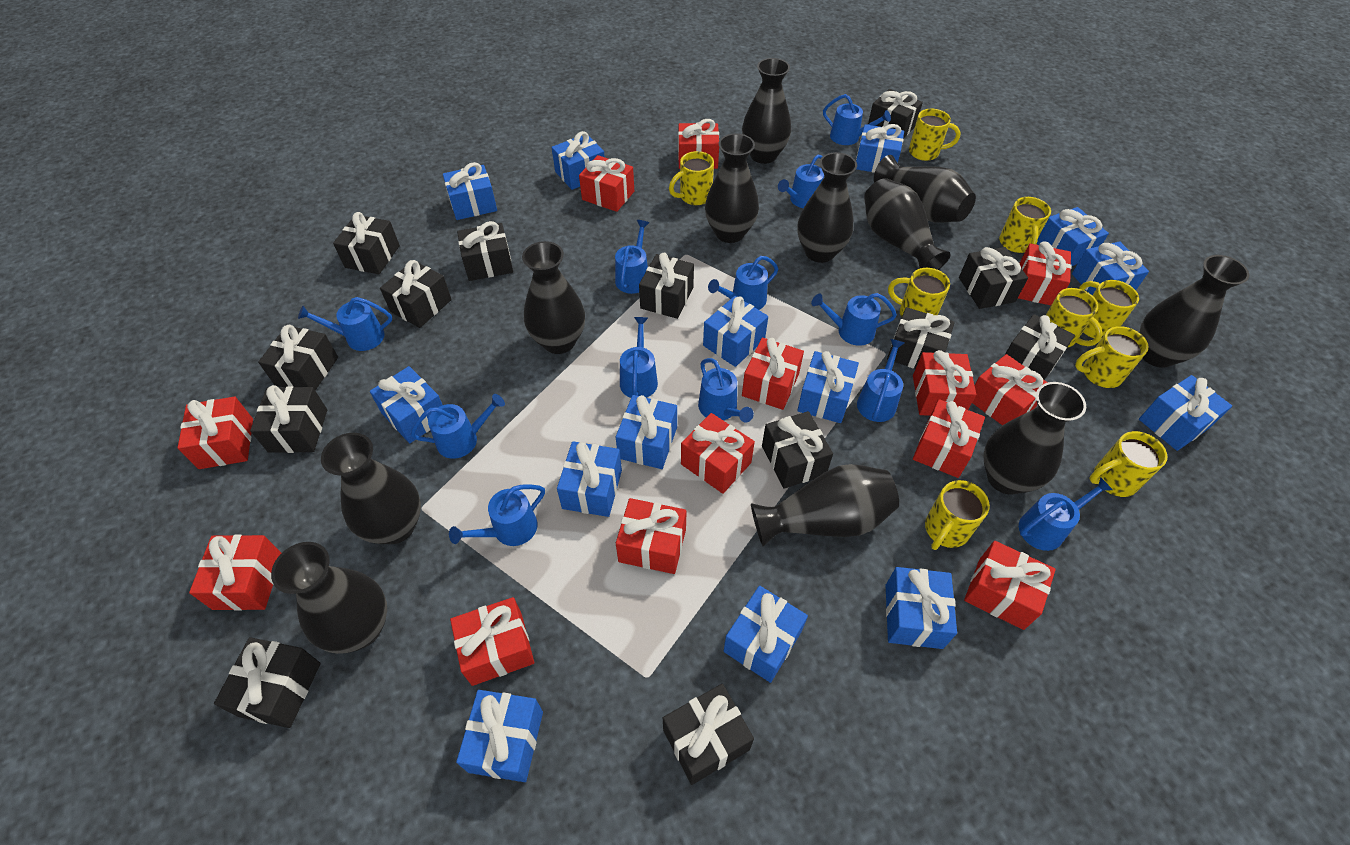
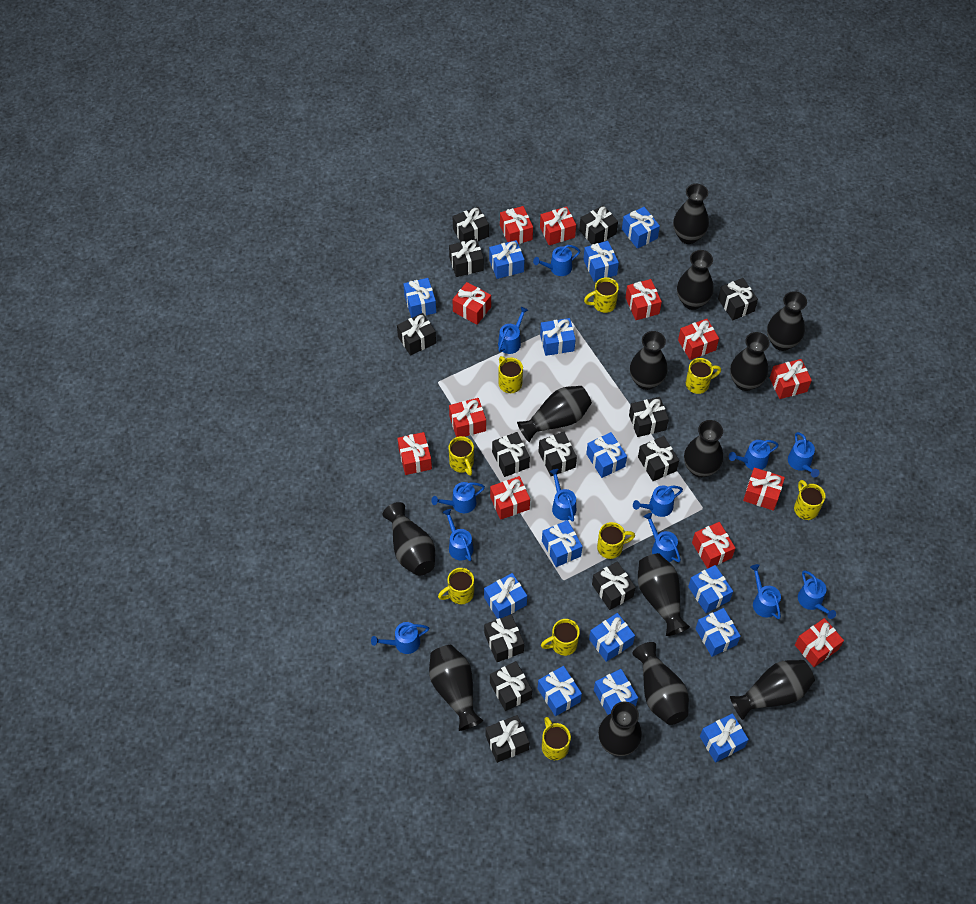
black vase: [271,542,387,654] [321,433,421,544] [522,241,585,354] [705,133,759,243] [742,58,791,164] [751,464,899,547] [798,152,857,263] [864,178,951,270] [874,155,976,223] [983,382,1086,495] [1140,255,1249,368] = 11 -> [383,502,435,576] [429,645,483,731] [517,386,592,442] [598,702,642,756] [630,331,668,390] [633,642,689,725] [638,553,690,636] [673,184,709,244] [677,250,714,310] [684,420,723,478] [730,332,770,391] [730,660,815,720] [767,291,807,351] = 13
red gift: [177,397,253,469] [189,534,281,611] [450,597,534,686] [579,155,634,212] [616,498,687,574] [678,119,719,169] [681,413,755,494] [742,338,804,410] [913,350,976,416] [913,399,985,478] [964,541,1056,630] [972,354,1048,425] [1018,241,1072,305] = 13 -> [397,432,432,475] [449,398,486,437] [452,282,491,325] [490,476,530,520] [500,206,533,244] [540,206,576,245] [625,279,662,320] [678,319,719,360] [692,522,736,569] [743,468,785,511] [770,359,812,399] [795,618,844,667] = 12

